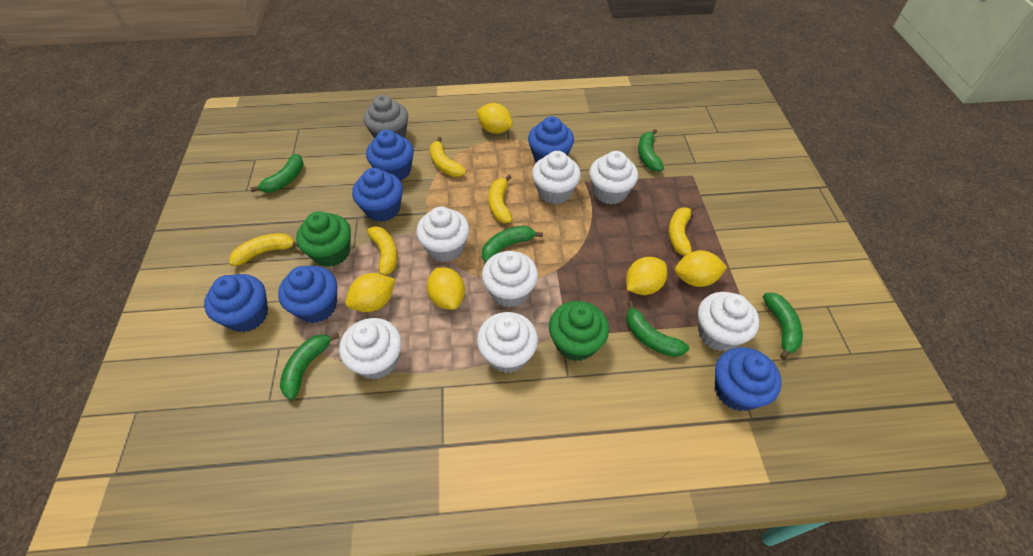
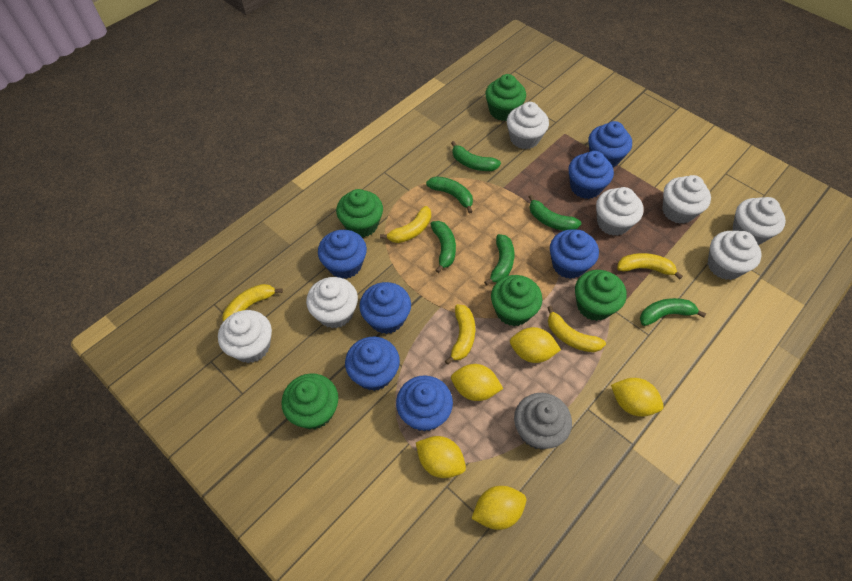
blue cupcake: [204,274,268,332] [278,266,337,323] [352,168,403,222] [366,130,414,181] [528,116,574,163] [715,347,782,411] = 6 -> [318,230,367,279] [345,337,400,391] [359,282,411,334] [396,375,453,432] [550,229,599,279] [568,151,614,199] [589,121,632,168] = 7
green cupcake: [296,211,351,267] [549,301,609,361] = 2 -> [281,373,338,429] [336,189,383,237] [485,74,526,121] [491,275,542,326] [575,270,627,321] = 5

